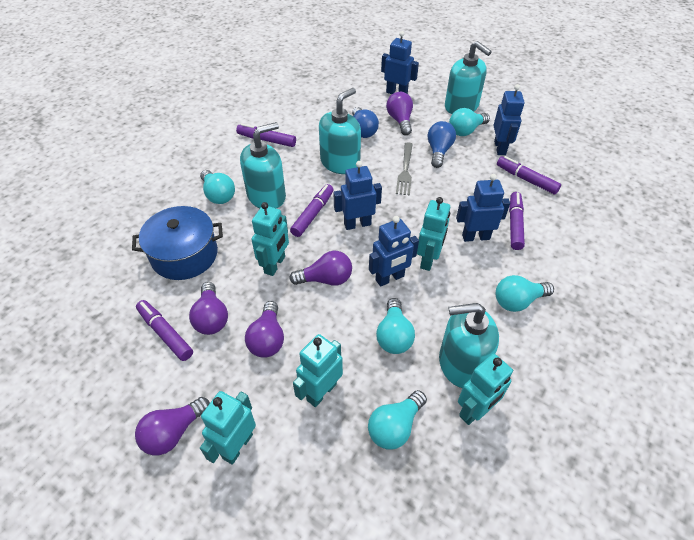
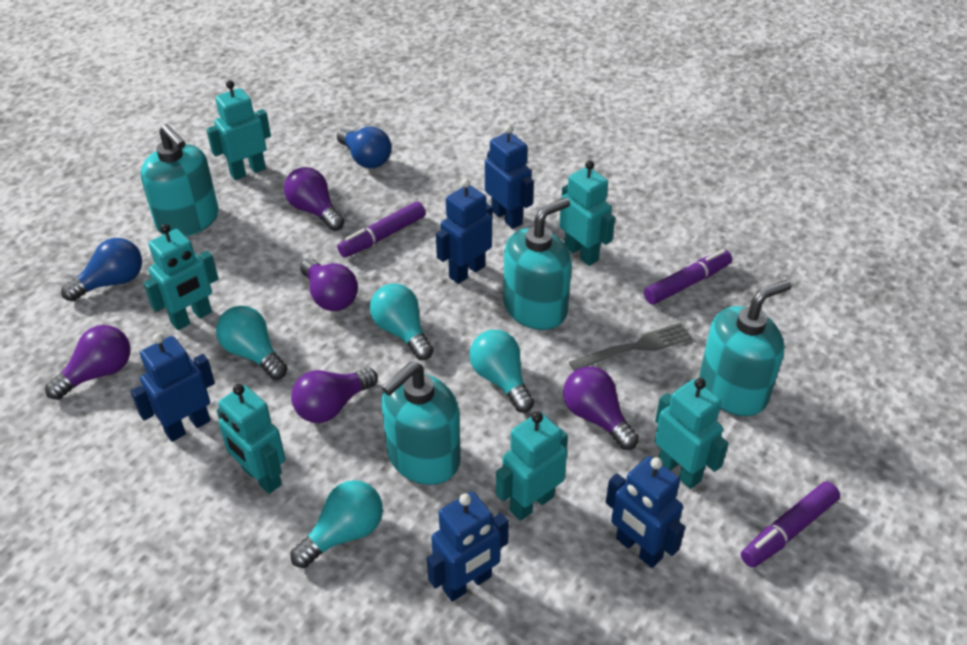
blue pot: [132,206,223,280] = 1 -> none = 0
purple marker: [136,300,193,361] [236,123,296,147] [290,184,334,237] [497,156,561,194] [509,192,525,250] = 5 -> [337,201,426,257] [644,249,732,305] [741,481,840,567] = 3
turquoise light bulb: [200,170,235,204] [368,390,427,450] [376,298,415,354] [449,108,490,136] [496,275,554,312] = 5 -> [216,306,288,380] [291,480,383,568] [370,284,434,360] [469,330,534,413] = 4
turquoise robot: [200,391,256,465] [252,202,289,276] [293,334,343,407] [417,197,450,271] [458,354,513,425] = 5 -> [143,224,219,330] [206,80,271,180] [217,384,285,494] [496,412,568,521] [559,160,615,266] [655,378,729,489] = 6

